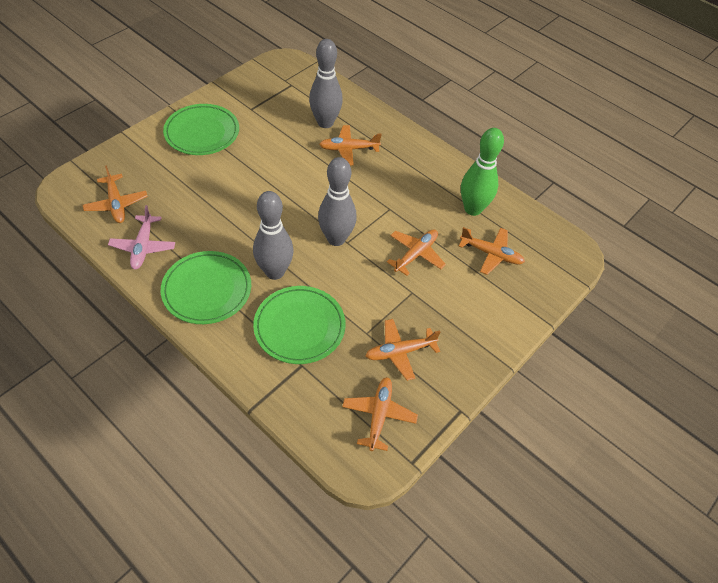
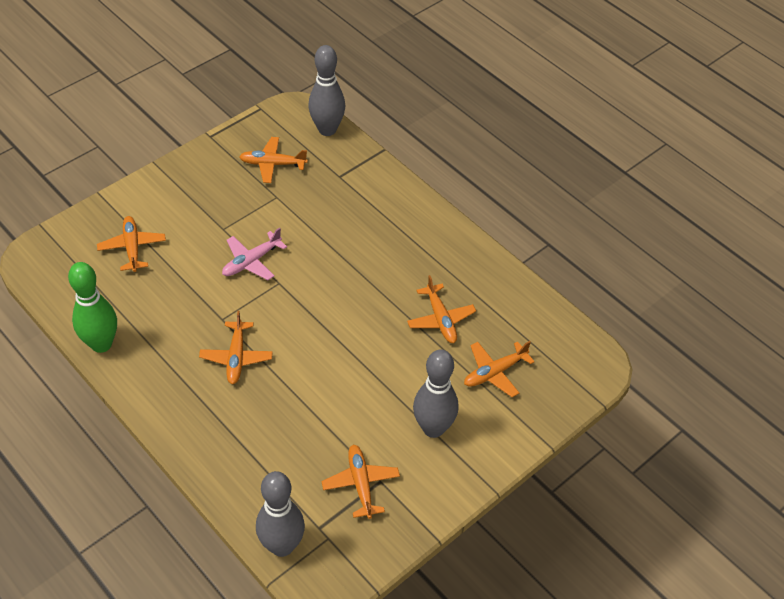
green plate: [161,251,251,324] [163,104,239,155] [253,286,346,364] = 3 -> none = 0

